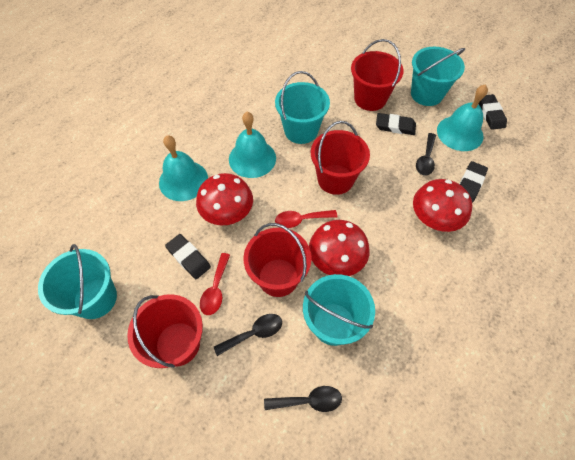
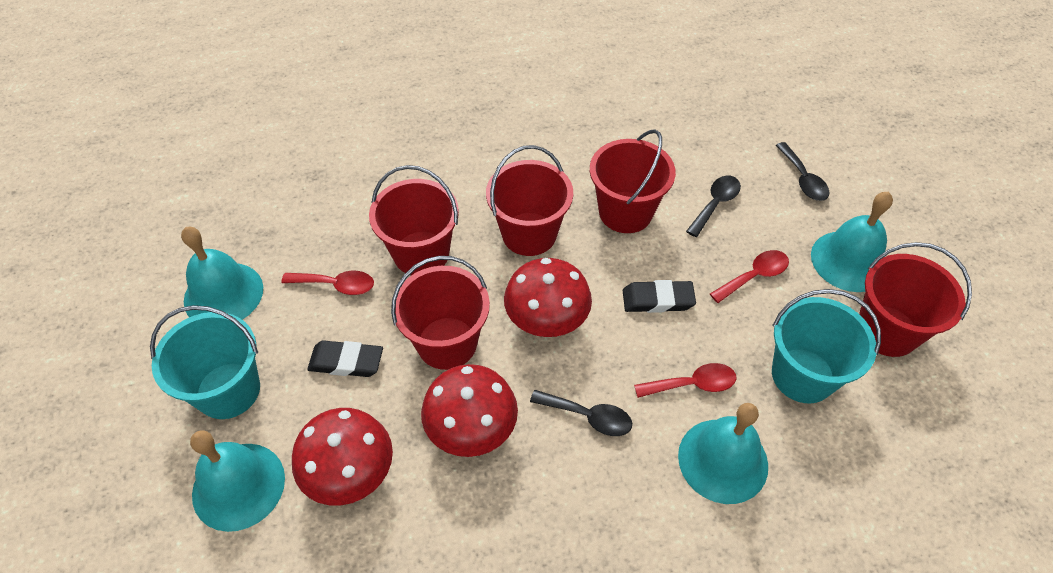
black eraser: [165,234,211,279] [376,113,416,135] [460,161,488,203] [479,94,507,130] = 4 -> [307,340,383,377] [623,280,696,313] = 2
red bucket: [127,294,203,368] [244,223,312,297] [311,121,370,195] [351,39,404,111] = 4 -> [369,165,459,275] [391,256,490,370] [486,145,573,256] [590,129,676,233] [859,242,972,357] = 5
red spoon: [200,253,230,315] [275,210,337,228] = 2 -> [281,271,374,295] [634,363,737,398] [710,250,789,303] = 3
turquoise bell: [159,135,208,201] [229,112,276,178] [437,84,488,151] = 3 -> [181,226,263,320] [190,430,285,532] [678,403,768,504] [811,192,893,292] = 4
turquoise bucket: [38,244,117,319] [275,71,330,144] [303,274,375,346] [411,47,465,106] = 4 -> [150,305,260,419] [772,289,881,403] = 2

